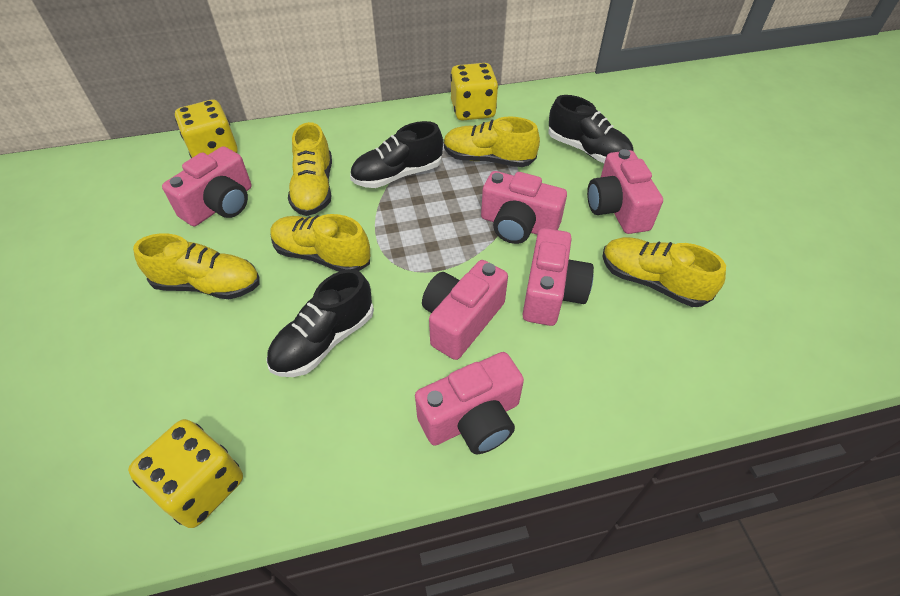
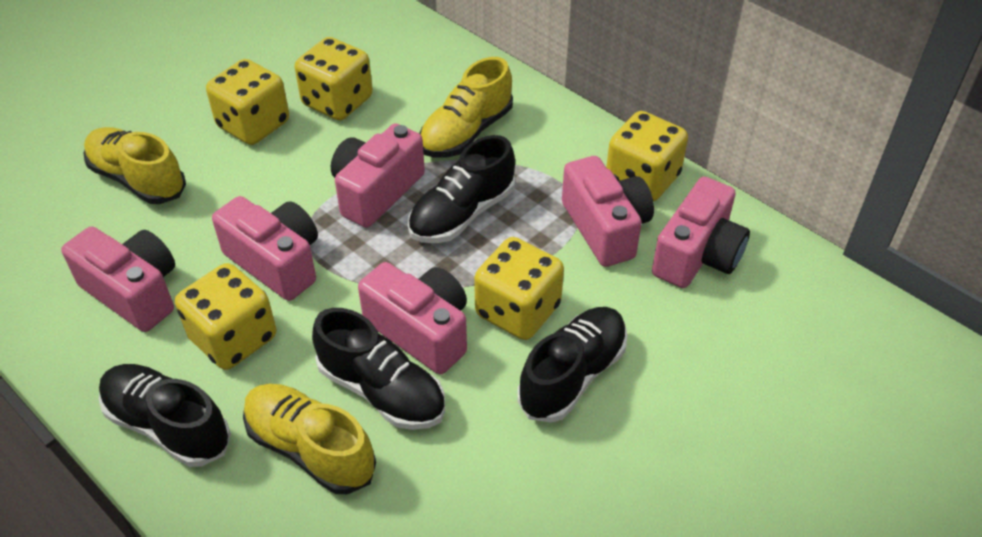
black shoe: [266,269,374,377] [350,121,443,188] [548,95,633,163] = 3 -> [99,364,231,467] [312,308,445,430] [408,135,516,243] [517,307,628,423] = 4
yellow dice: [128,419,243,528] [175,100,237,158] [450,63,498,120] = 3 -> [175,263,276,370] [206,59,289,145] [295,37,373,121] [474,237,564,340] [606,111,688,202] = 5
yellow shoe: [133,233,260,299] [270,214,371,272] [288,122,332,216] [444,116,540,167] [603,237,726,307] = 5 -> [83,127,186,204] [243,384,376,494] [419,57,513,157] = 3

